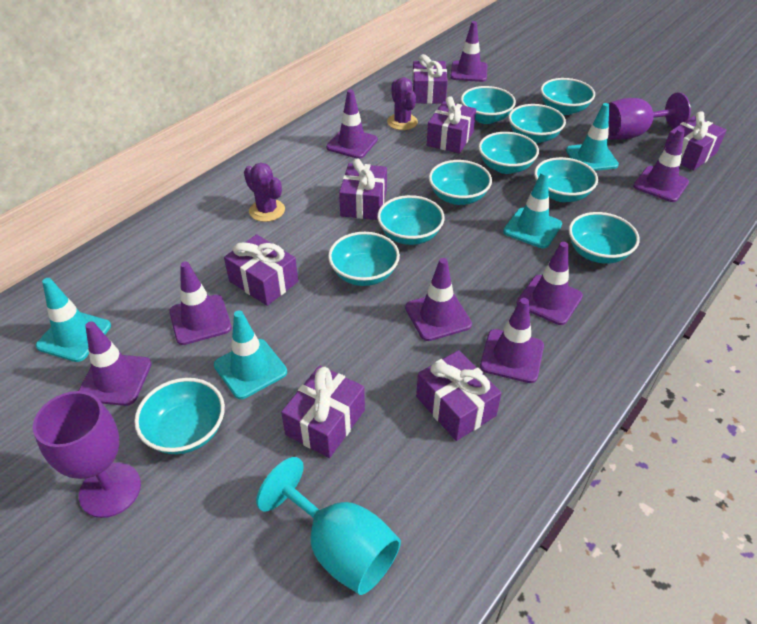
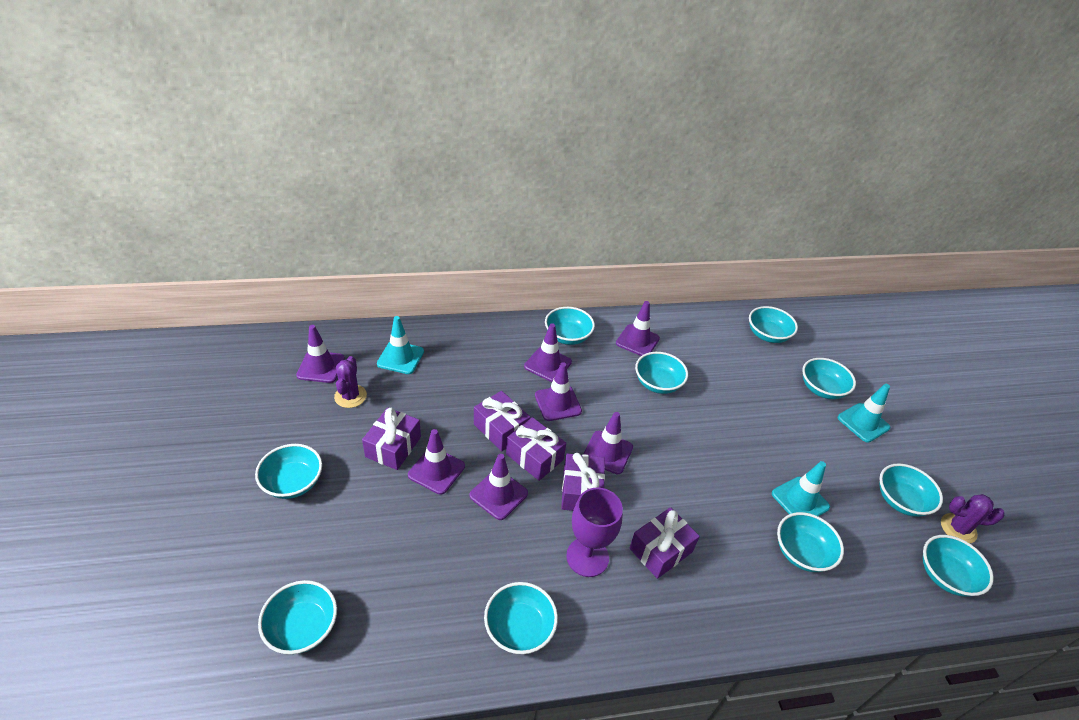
purple gift: [224,234,298,306] [281,365,365,458] [339,158,387,220] [412,54,448,104] [416,350,502,441] [427,96,476,154] [663,111,727,171] = 7 -> [362,408,421,470] [474,391,530,451] [506,417,566,481] [561,453,605,511] [629,507,700,579] = 5
purple goblet: [33,391,141,518] [608,92,691,140] = 2 -> [566,488,623,577] = 1
purple traffic cone: [79,321,152,406] [169,261,232,345] [326,89,378,159] [405,258,472,341] [450,21,487,82] [480,298,544,383] [517,242,583,325] [633,129,689,202] = 8 -> [296,325,345,383] [408,429,465,495] [469,454,528,520] [524,323,572,382] [535,362,582,421] [584,412,633,474] [616,301,660,356] = 7
turquoise goblet: [256,457,401,595] = 1 -> none = 0
turquoise traffic cone: [36,278,111,362] [214,310,287,399] [503,171,562,248] [566,103,619,171] = 4 -> [377,316,424,374] [772,461,830,516] [838,384,890,443] = 3

